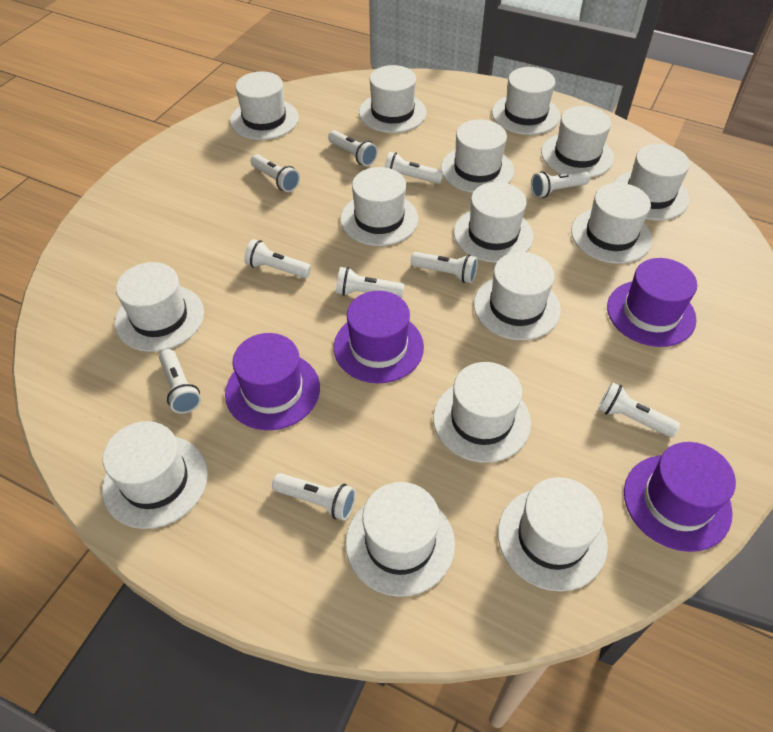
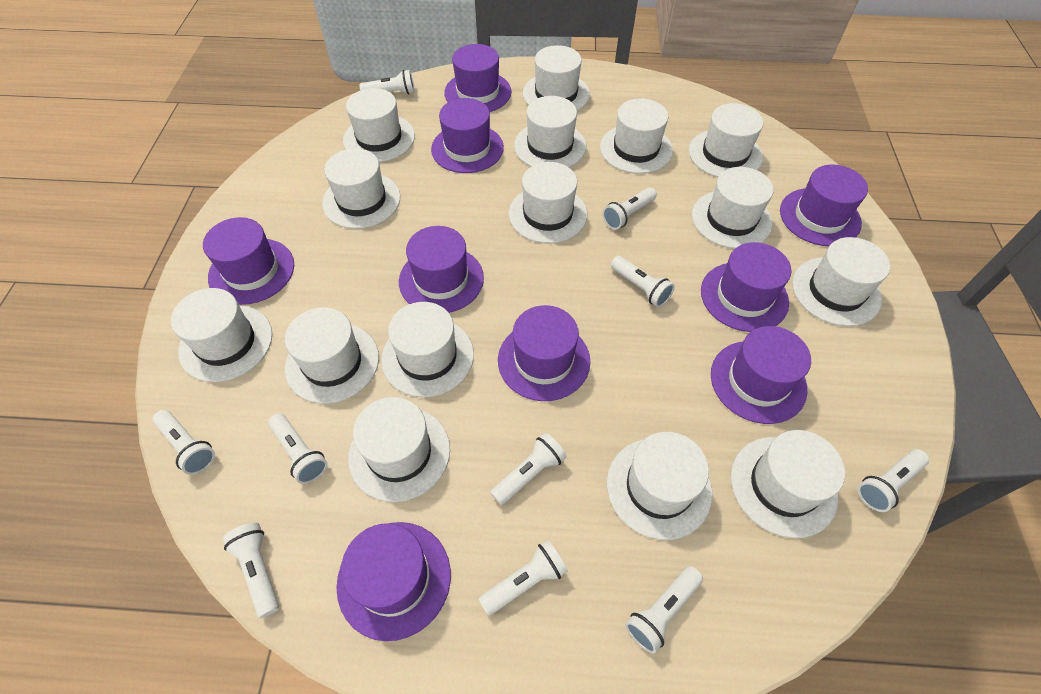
purple hat: [225,333,320,430] [334,291,424,383] [607,258,697,347] [624,442,736,552] = 4 -> [203,217,294,305] [336,522,451,641] [399,226,484,313] [431,98,504,173] [444,44,511,112] [498,305,590,401] [701,242,791,332] [711,326,811,424] [780,164,868,246] = 9

